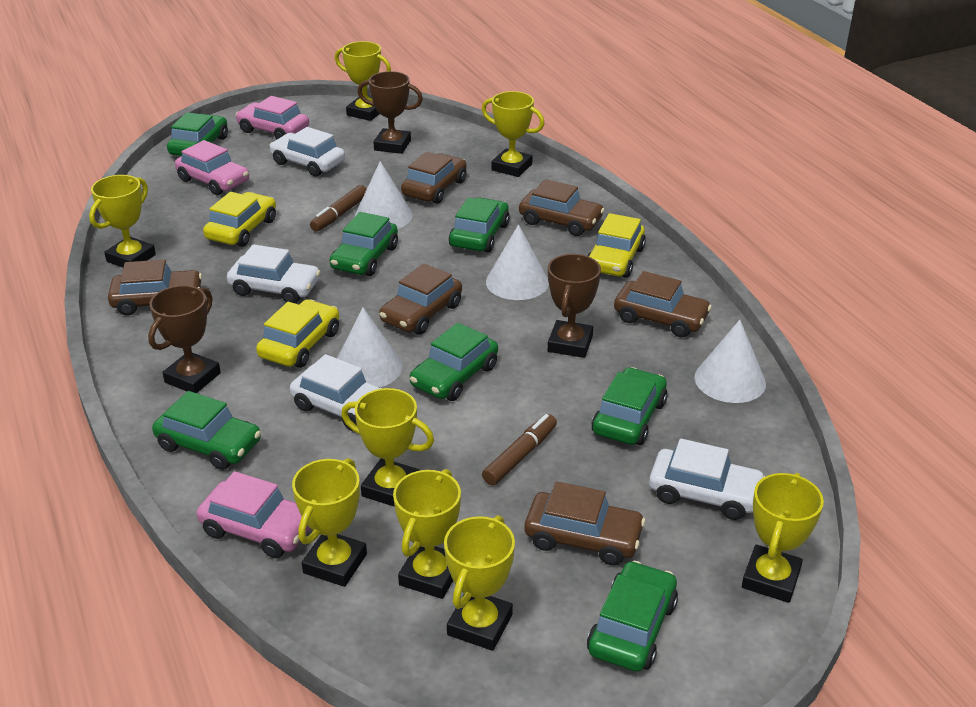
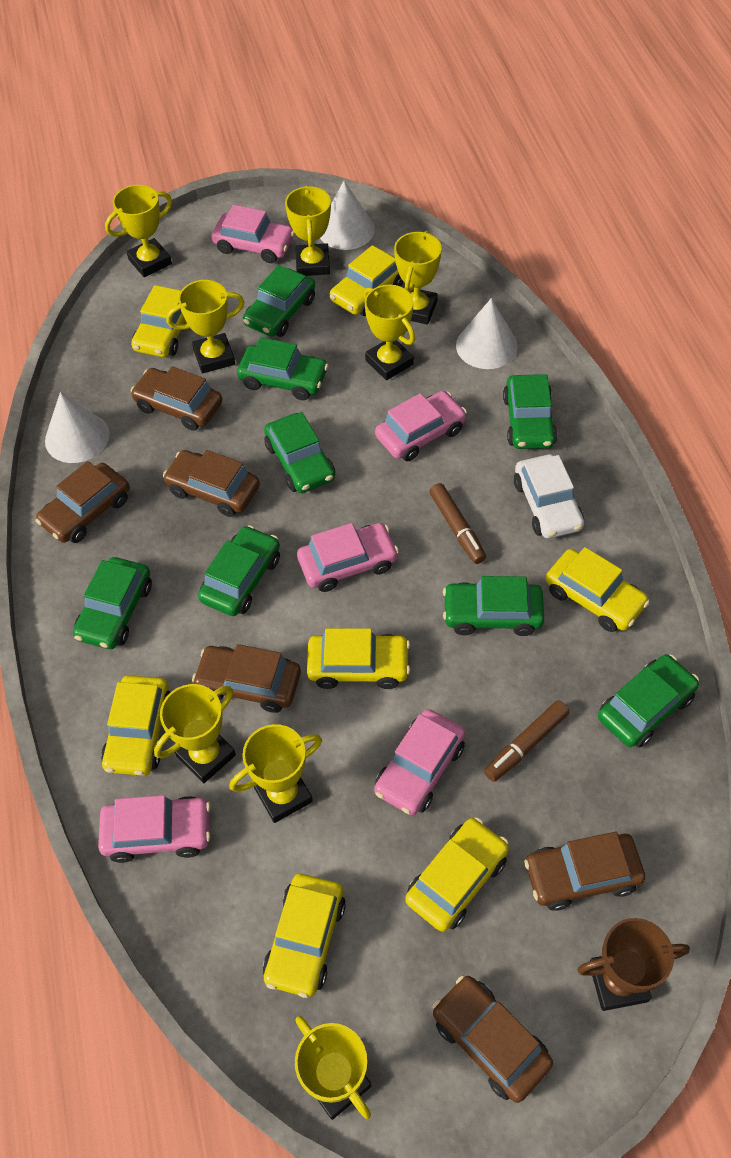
brown trophy: [148,285,221,393] [357,71,423,154] [548,254,601,358] = 3 -> [578,918,690,1011] = 1
green car: [152,391,261,470] [167,112,228,156] [330,212,398,276] [410,323,498,401] [449,197,510,253] [587,561,678,672] [592,367,667,445] = 7 -> [73,557,152,649] [198,525,280,616] [237,337,328,400] [243,265,315,337] [264,412,335,493] [443,576,544,636] [503,374,557,449] [598,654,699,748] = 8
pink car: [175,140,249,195] [197,471,310,558] [236,96,309,139] = 3 -> [98,795,211,863] [211,205,295,263] [297,523,399,592] [374,709,466,815] [375,391,467,461] = 5
white car: [227,244,321,303] [269,127,345,177] [290,354,383,431] [649,439,766,520] = 4 -> [514,454,584,538] = 1
white cone: [337,307,403,387] [355,161,413,229] [486,224,549,300] [694,320,766,403] = 4 -> [45,392,109,463] [320,181,375,250] [456,298,518,369] = 3
yellow car: [203,192,276,247] [256,300,339,368] [587,213,646,278] = 3 -> [101,675,170,776] [131,285,186,357] [263,874,346,998] [307,628,410,689] [330,245,403,316] [405,818,509,932] [546,547,650,632] = 7

